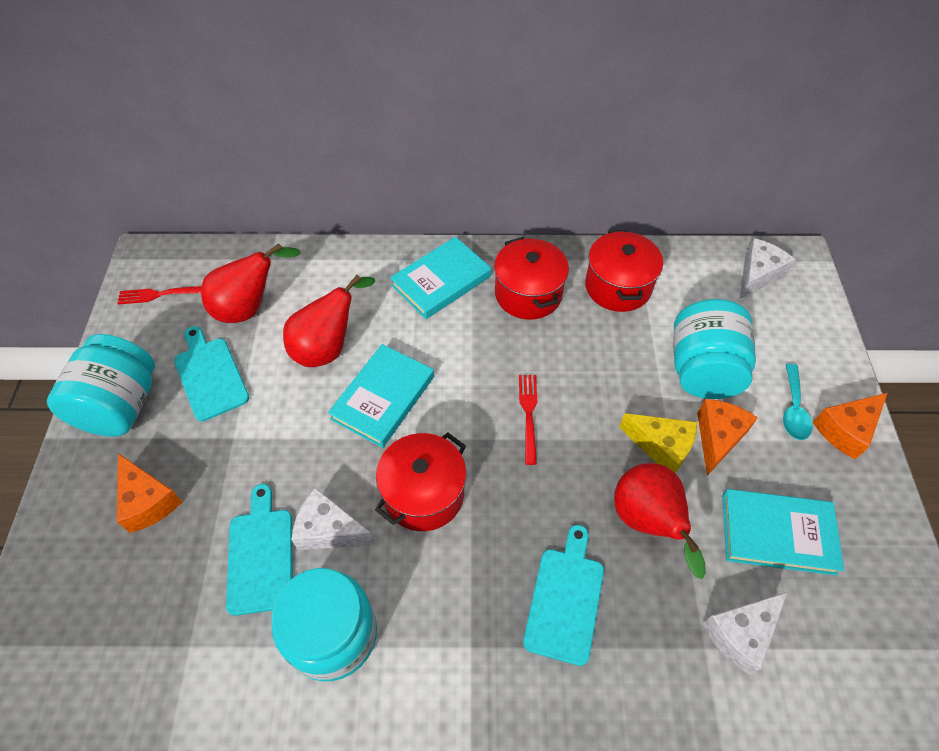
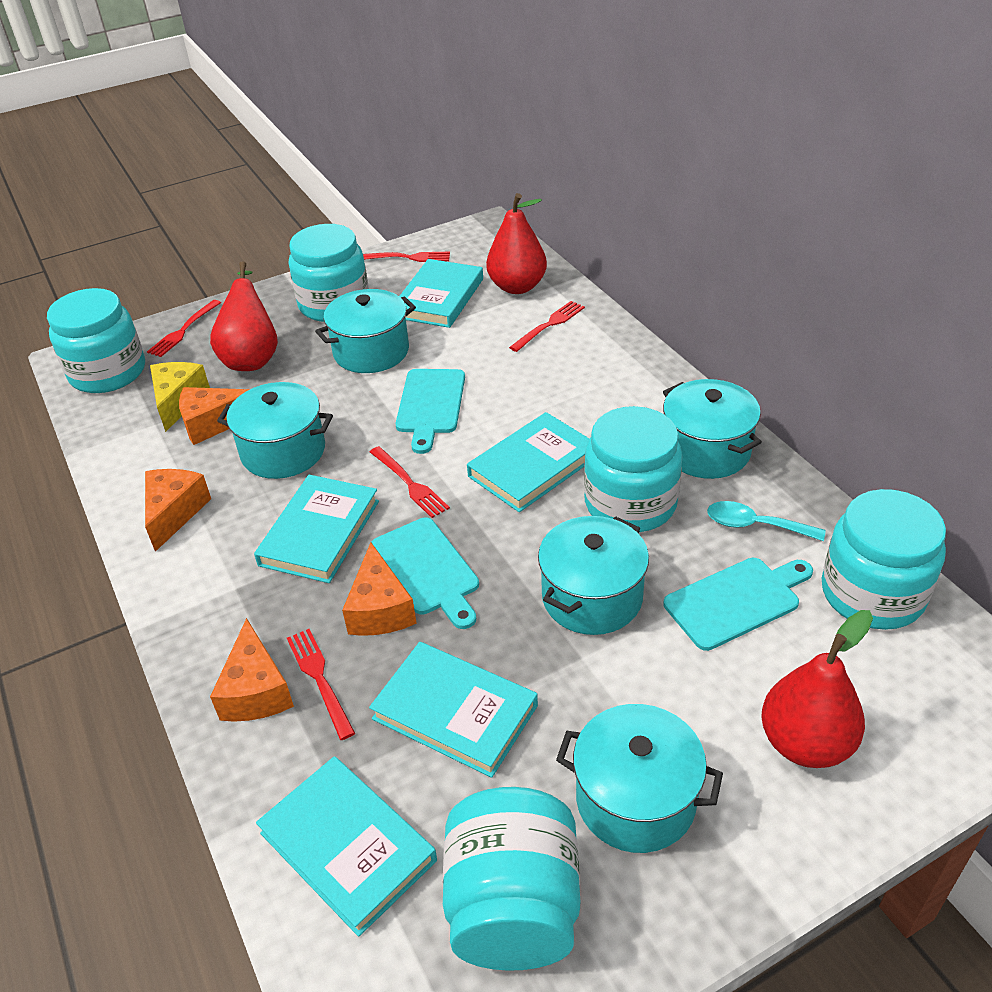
orange cheese: [117,453,182,533] [697,399,758,476] [813,393,887,460] = 3 -> [145,469,211,552] [179,387,250,445] [210,618,294,722] [342,542,417,636] = 4
red fork: [117,286,201,305] [519,375,537,465] = 2 -> [147,300,221,357] [287,629,355,740] [363,252,450,262] [370,446,450,518] [509,301,585,352] = 5
red pot: [375,433,466,531] [494,237,569,320] [585,230,663,312] = 3 -> none = 0
turquoise book: [328,344,434,448] [390,237,491,319] [722,489,844,576] = 3 -> [254,475,379,583] [256,756,437,937] [369,642,538,778] [399,259,483,328] [467,412,589,512] = 5
turquoise jar: [47,334,155,437] [272,568,377,681] [673,299,756,399] = 3 -> [47,288,145,393] [289,224,368,322] [443,787,580,971] [584,406,683,532] [822,489,946,630] = 5
turquoise pot: none = 0 -> [217,382,333,479] [315,289,416,373] [538,516,649,635] [556,704,723,853] [663,379,762,479] = 5
white cheese: [291,487,375,551] [702,592,788,675] [740,238,796,299] = 3 -> none = 0

